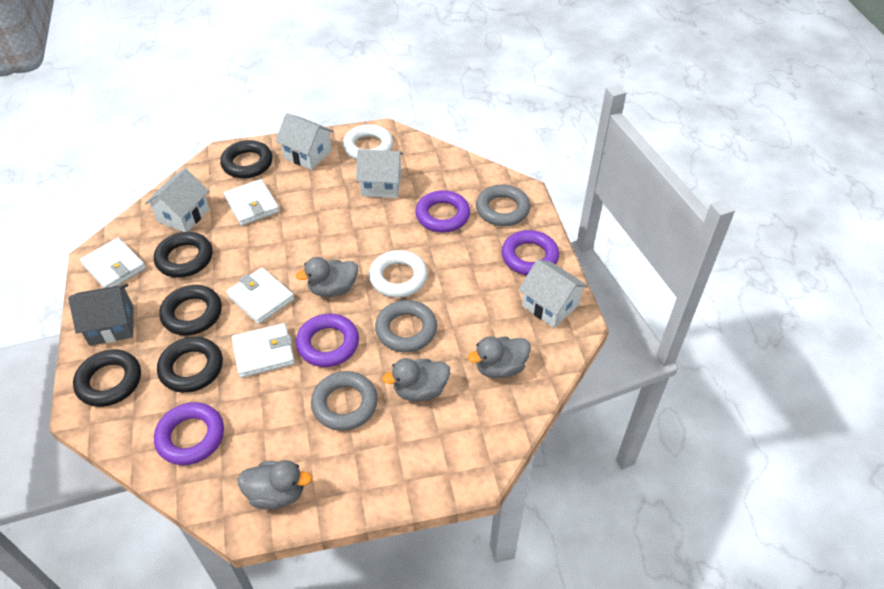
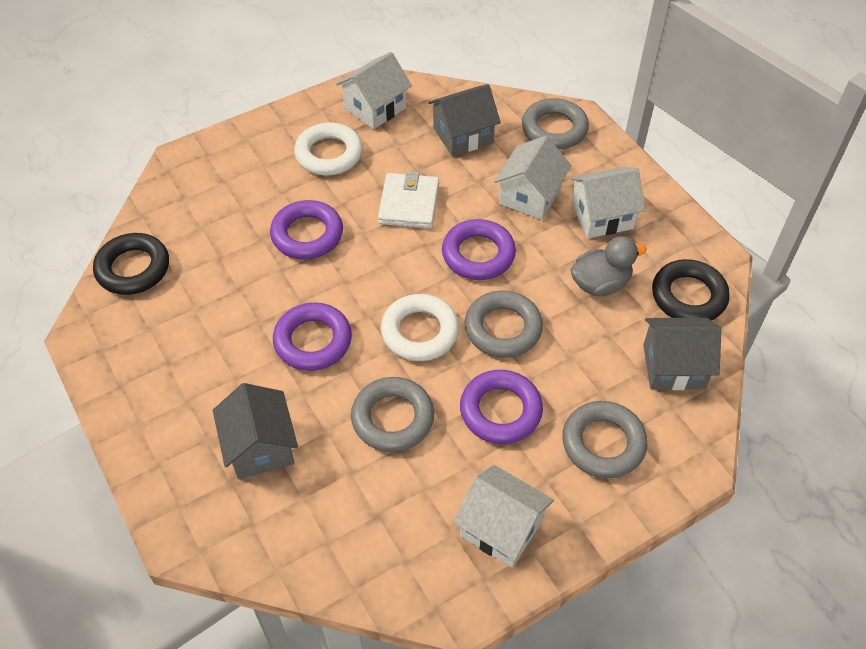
black ring: [73,350,141,407] [154,232,213,278] [157,337,223,393] [159,285,222,335] [220,140,273,178] = 5 -> [93,233,169,295] [652,259,730,321] = 2
grey duck: [237,460,312,509] [296,257,358,297] [382,358,450,401] [468,336,531,378] = 4 -> [570,236,647,296] = 1
grey house: [68,284,134,346] = 1 -> [213,383,298,479] [428,84,501,156] [643,318,721,390] = 3
grey ring: [311,371,378,431] [375,300,437,352] [476,185,530,226] = 3 -> [351,377,434,452] [465,290,543,358] [522,98,589,149] [562,401,648,478] = 4
white wallet: [80,238,146,288] [224,179,280,226] [226,267,295,324] [232,323,295,378] = 4 -> [378,171,439,229] = 1

